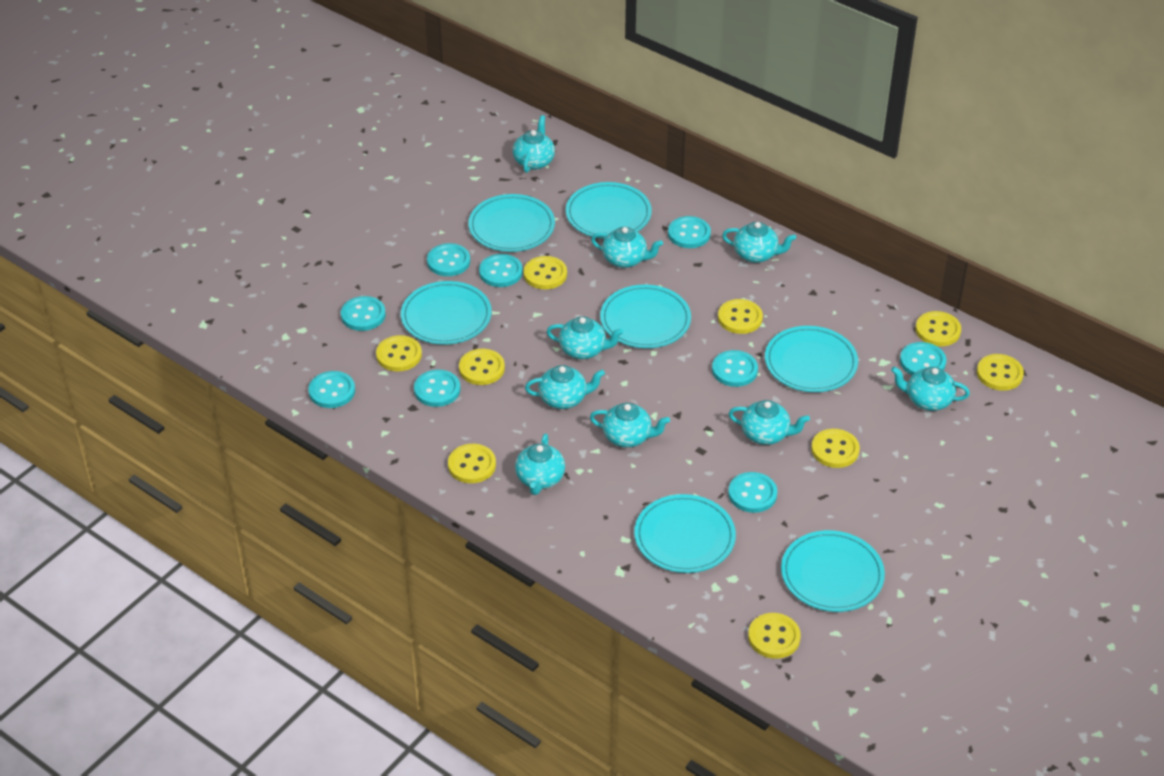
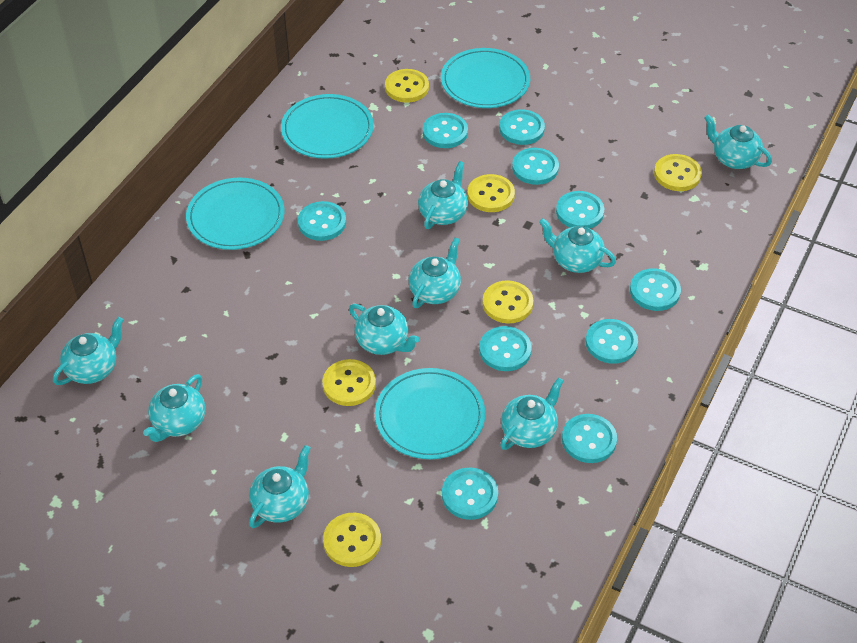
turquoise button: [308,371,355,408] [341,296,386,331] [414,370,460,407] [427,243,470,276] [479,254,523,287] [668,216,711,248] [712,350,758,387] [728,472,777,513] [900,342,947,375] = 9 -> [298,201,346,241] [423,113,468,148] [442,468,498,520] [479,326,532,371] [499,109,545,145] [512,148,559,185] [556,191,604,229] [562,414,617,463] [586,319,638,364] [630,268,681,311] = 10
turquoise plate: [401,281,492,345] [468,194,555,252] [566,182,652,239] [600,285,691,348] [634,494,736,573] [765,326,858,392] [781,530,885,612] = 7 -> [186,178,285,250] [281,94,374,159] [375,368,485,459] [441,48,530,108] = 4
yellow button: [376,335,422,371] [448,444,496,483] [459,349,505,385] [524,256,567,289] [718,299,763,334] [748,613,801,659] [811,429,860,468] [916,311,961,346] [977,354,1024,391] = 9 -> [322,359,376,406] [323,513,381,567] [385,69,429,103] [467,174,515,212] [483,280,533,323] [654,154,702,191] = 6

